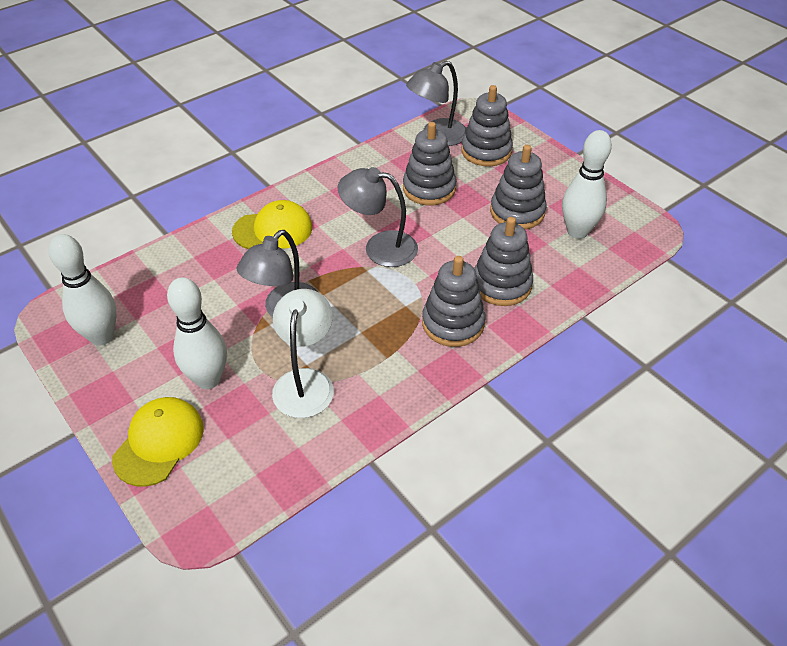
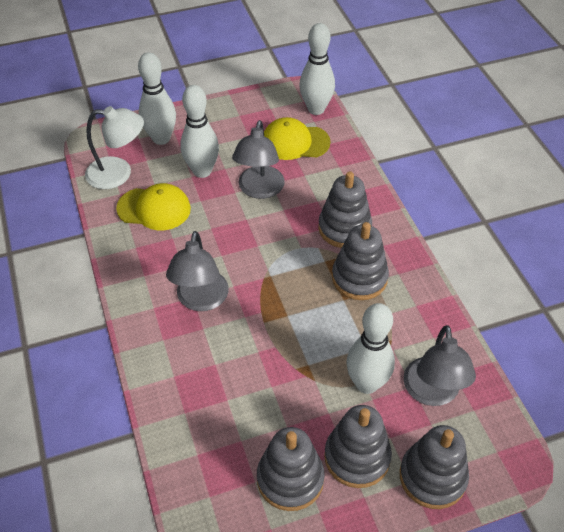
white bowling pin: [48,234,117,346] [167,277,227,389] [562,130,612,239] = 3 -> [138,52,176,145] [180,85,219,178] [299,23,335,115] [346,303,395,394] = 4

